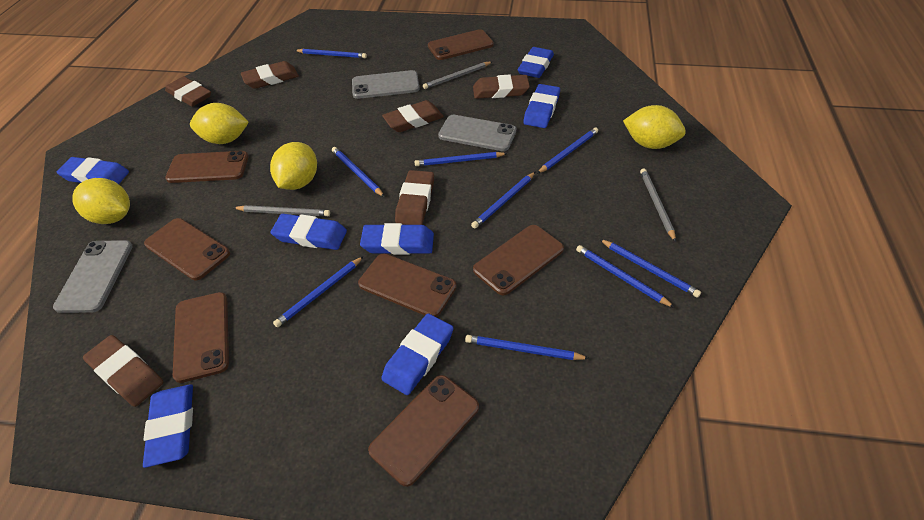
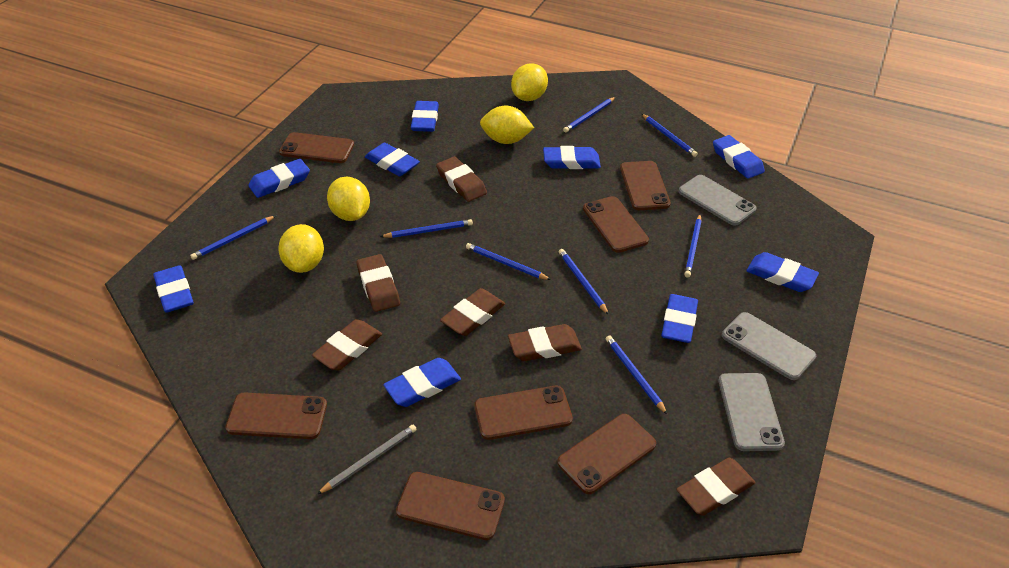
blue eraser: [57,157,129,184] [143,384,193,468] [270,214,347,250] [360,223,434,255] [381,314,453,395] [518,47,554,78] [523,84,560,128] = 7 -> [153,265,194,313] [248,159,310,198] [365,143,420,176] [383,358,461,407] [411,101,439,132] [543,146,601,169] [661,294,698,343] [713,135,765,179] [746,252,819,292] = 9
blue pencil: [273,256,364,327] [294,49,367,58] [332,147,384,197] [414,152,508,166] [465,335,590,360] [471,172,535,229] [537,128,598,174] [576,245,675,308] [600,239,701,298] = 9 -> [190,216,275,260] [380,219,473,238] [466,243,551,280] [559,249,609,315] [563,97,615,132] [606,335,668,415] [642,114,698,157] [684,214,702,277] = 8
grey pencil: [234,205,330,216] [423,62,492,89] [640,168,676,242] = 3 -> [317,425,417,494] = 1

